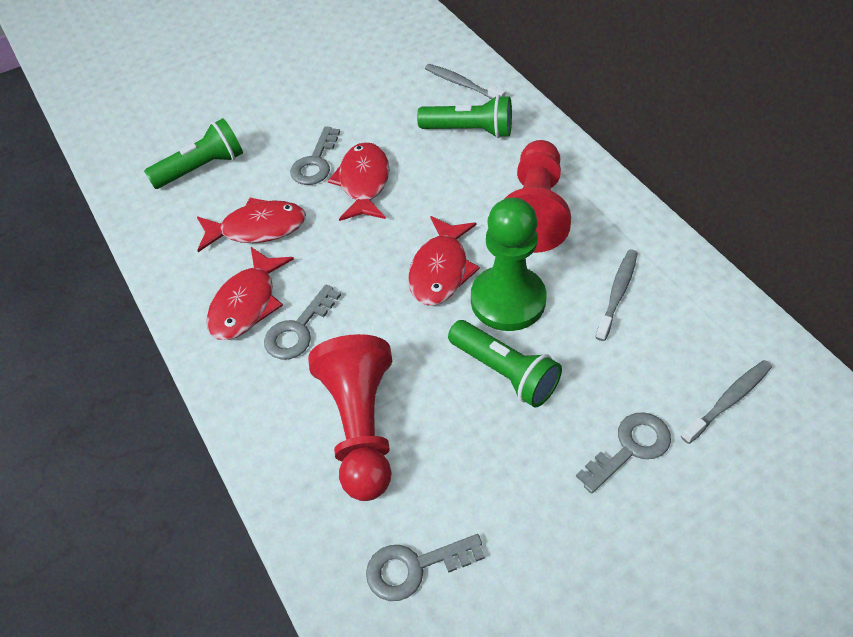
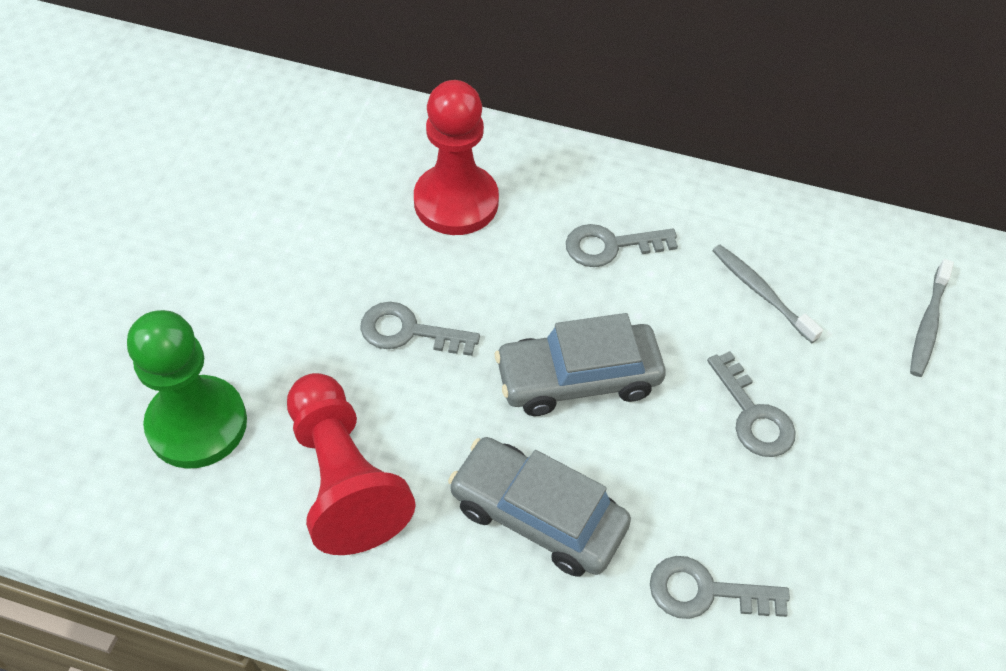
green flashlight: [144,118,243,189] [417,95,512,138] [448,320,562,408] = 3 -> none = 0
grey car: none = 0 -> [448,437,631,577] [495,313,666,416] = 2
grey toothbrush: [425,64,505,99] [595,250,638,341] [681,360,772,444] = 3 -> [712,245,823,343] [910,259,954,377] = 2
red fish: [197,198,306,252] [207,247,294,340] [328,142,389,221] [408,216,480,305] = 4 -> none = 0

